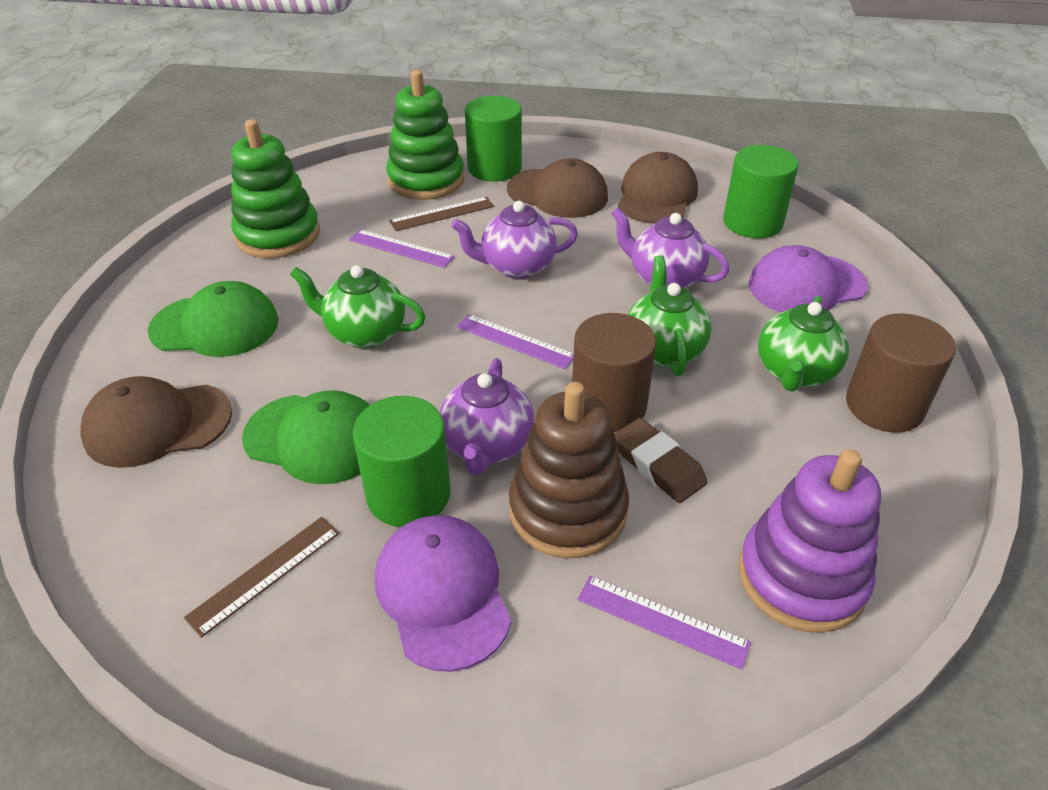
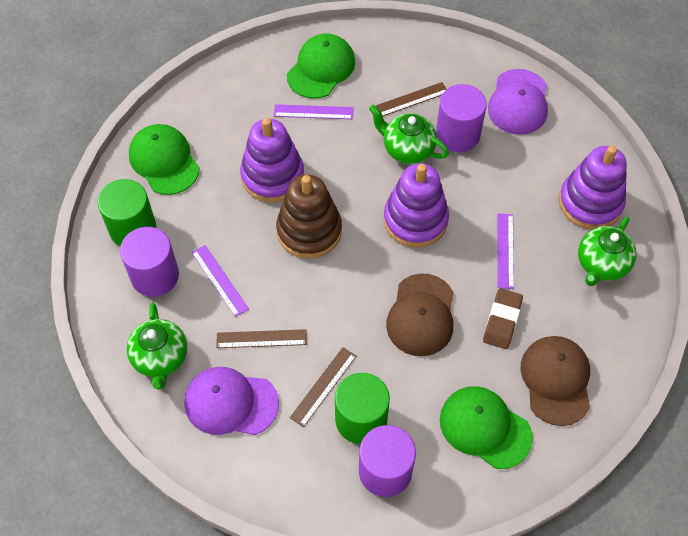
brown cap: [81,376,232,468] [507,158,608,218] [618,152,698,224] = 3 -> [386,273,454,356] [521,336,590,426] = 2
brown cylinder: [572,313,656,432] [846,313,956,433] = 2 -> none = 0
brown ruler: [184,517,340,638] [389,197,494,231] = 2 -> [216,329,307,348] [290,347,356,427] [376,82,446,116] = 3
green cap: [148,281,278,357] [242,390,370,484] = 2 -> [129,124,200,195] [287,33,355,99] [440,386,533,469] = 3
green cylinder: [353,396,450,527] [465,96,522,182] [723,145,799,239] = 3 -> [98,179,156,246] [335,373,390,444] = 2
green stacking toy: [231,119,320,258] [386,70,464,200] = 2 -> none = 0
purple cylinder: none = 0 -> [120,227,179,297] [359,425,416,497] [436,84,487,152] = 3
purple stacking toy: [738,449,881,633] = 1 -> [240,118,304,202] [383,163,449,248] [559,146,627,230] = 3
purple teapot: [440,358,534,475] [451,201,578,279] [611,207,729,288] = 3 -> none = 0

